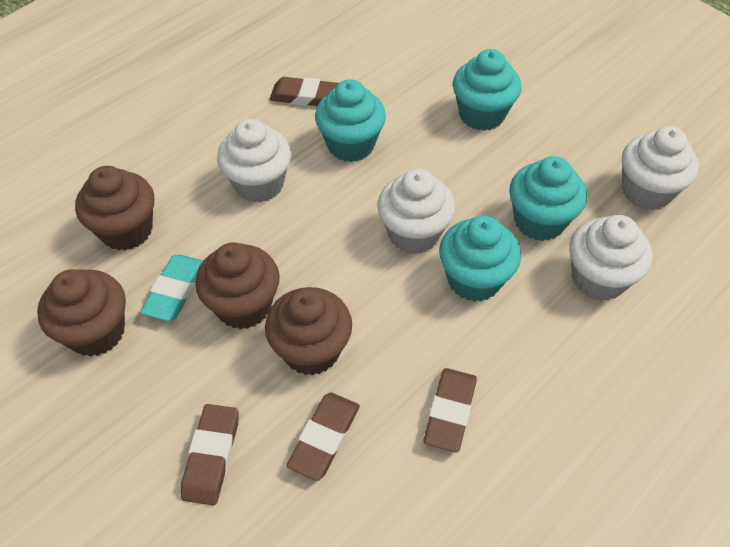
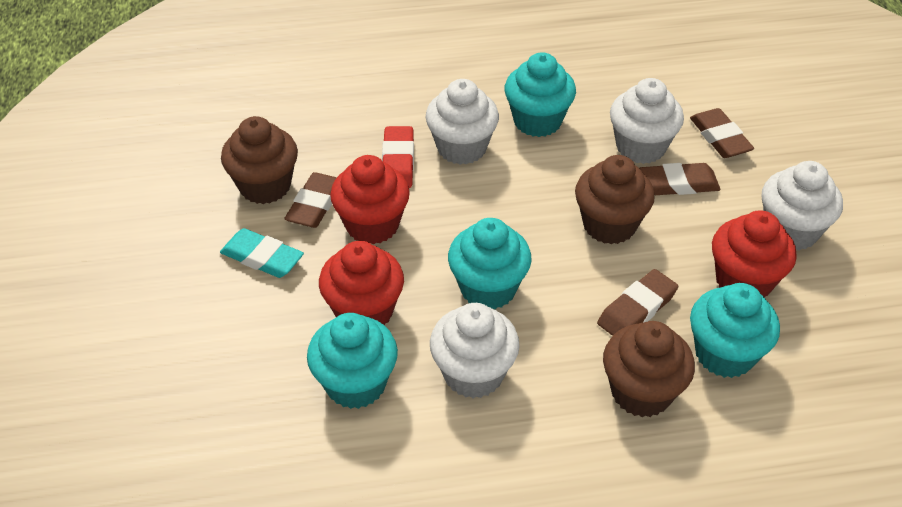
brown cupcake: [37,269,126,357] [75,166,154,251] [195,242,280,329] [265,287,352,376] = 4 -> [221,116,298,204] [575,155,655,244] [603,321,695,417] = 3
red cupcake: none = 0 -> [319,241,404,325] [330,155,410,244] [712,210,797,298] = 3
red eraser: none = 0 -> [382,126,414,188] = 1

